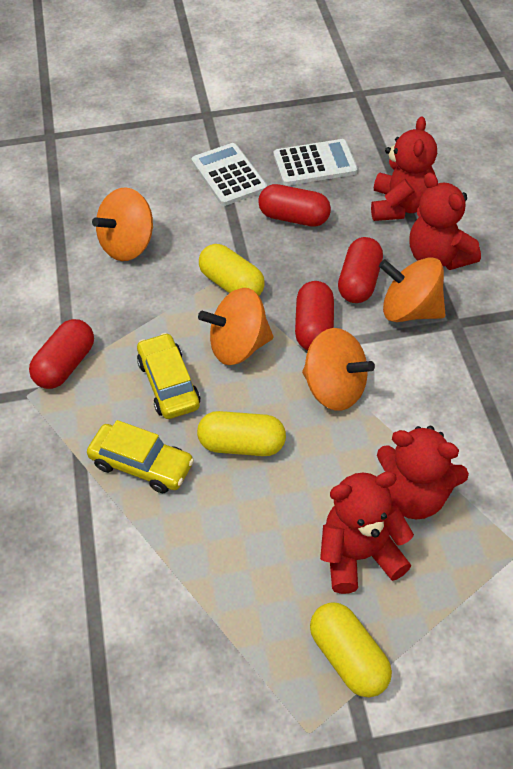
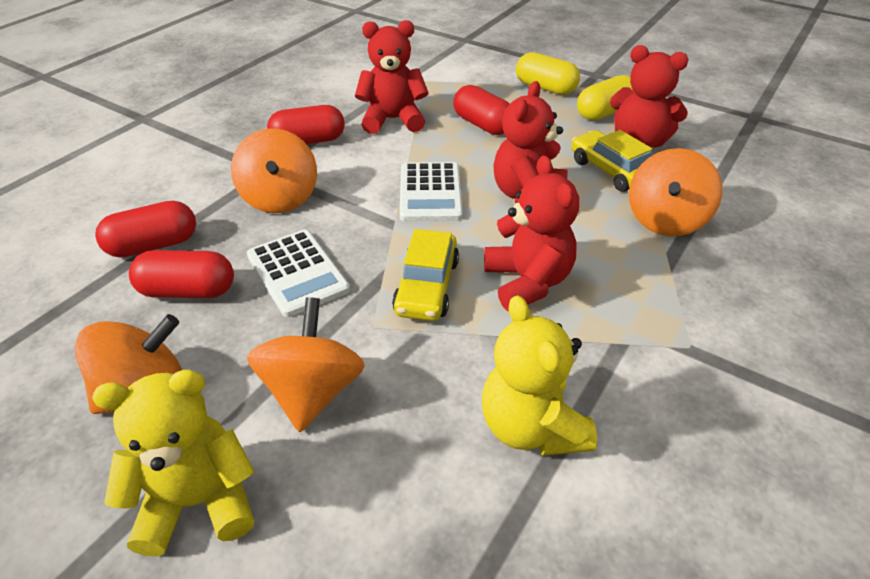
yellow capsule: [197,411,286,456] [199,244,265,296] [310,602,392,697] = 3 -> [516,52,580,95] [577,75,634,120] = 2
yellow teddy bear: none = 0 -> [92,370,254,557] [482,295,597,456] = 2

